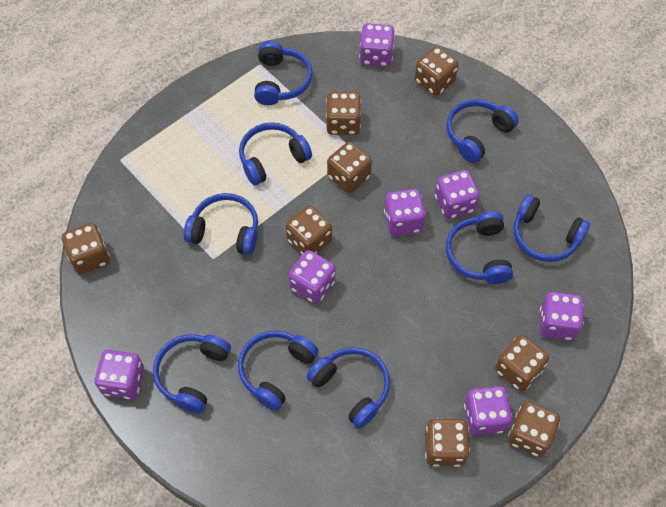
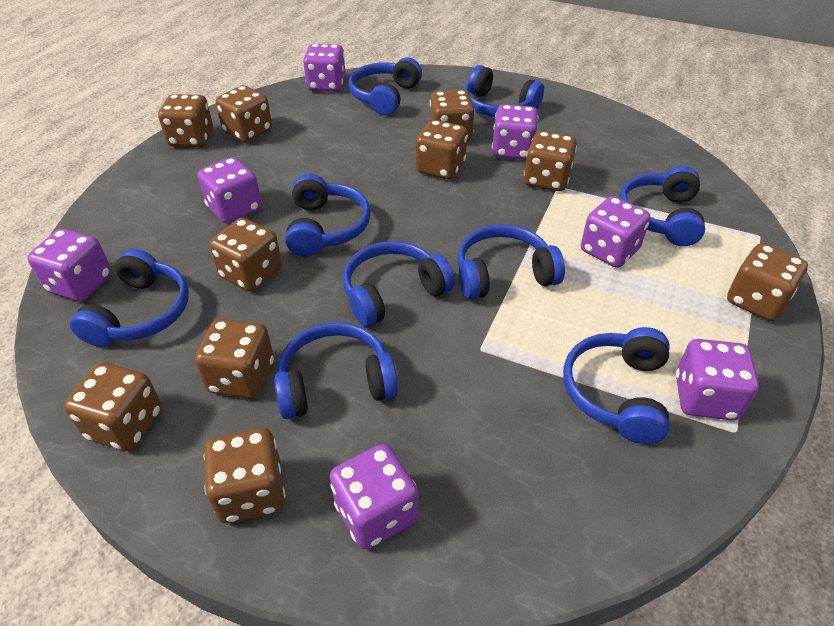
brown dice: [62,223,110,275] [286,205,332,254] [326,92,361,135] [327,142,372,194] [415,46,458,96] [425,419,470,467] [495,335,549,391] [508,401,560,457] = 8 -> [64,362,162,451] [158,94,213,147] [195,319,274,398] [204,428,286,523] [209,218,282,292] [216,85,272,142] [416,120,467,179] [430,90,475,142] [524,131,577,191] [727,243,808,321] = 10

